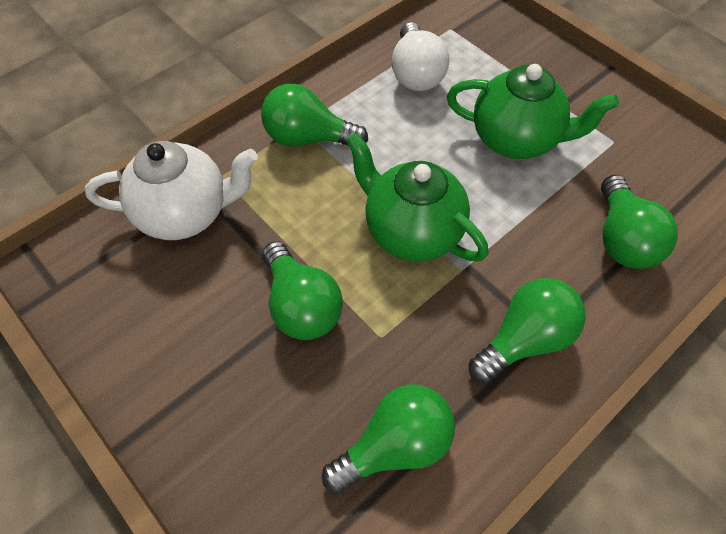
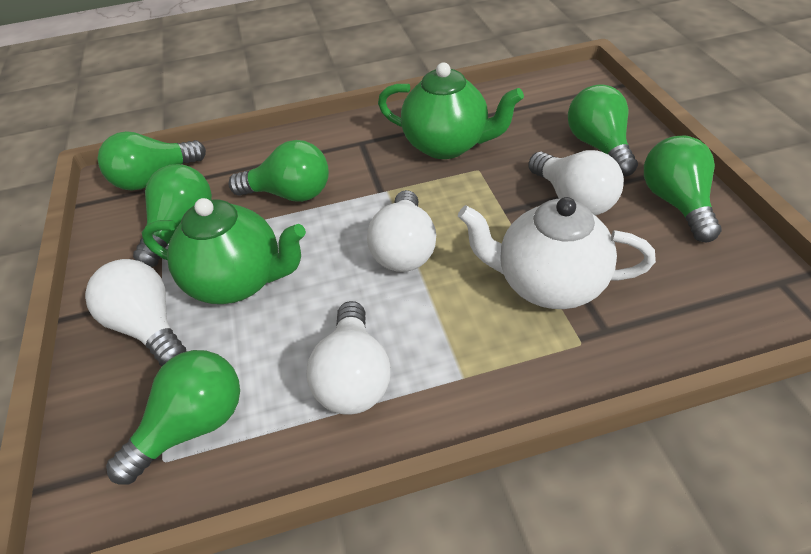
green light bulb: [261,84,368,146] [262,241,343,340] [322,384,455,494] [469,278,586,383] [601,175,678,269] = 5 -> [97,131,206,191] [106,350,240,485] [133,164,212,267] [228,140,329,202] [568,84,638,176] [644,136,721,242] = 6
white light bulb: [392,22,449,91] = 1 -> [85,259,187,366] [307,301,390,415] [367,190,436,272] [528,150,624,216] = 4

